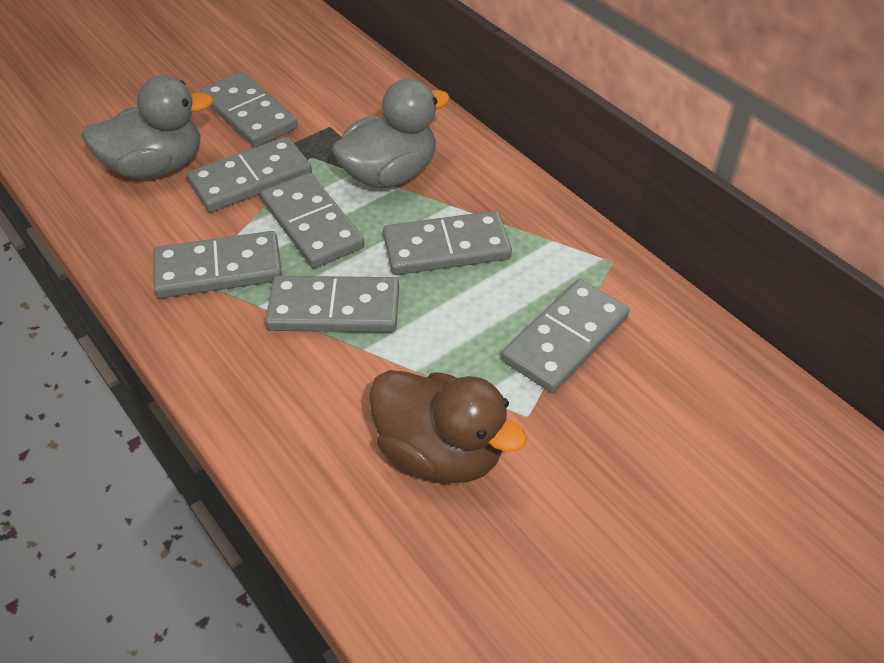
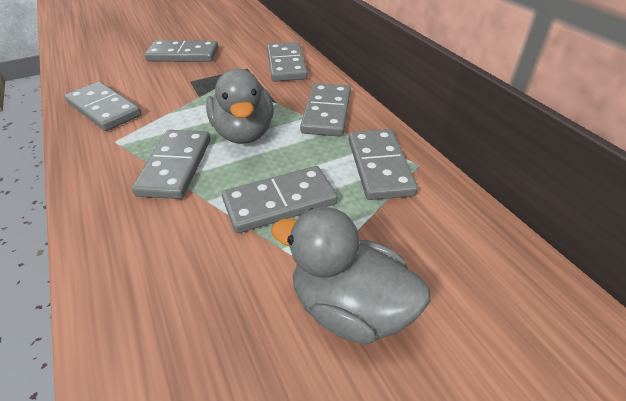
brown duck: [369,370,527,483] = 1 -> none = 0

